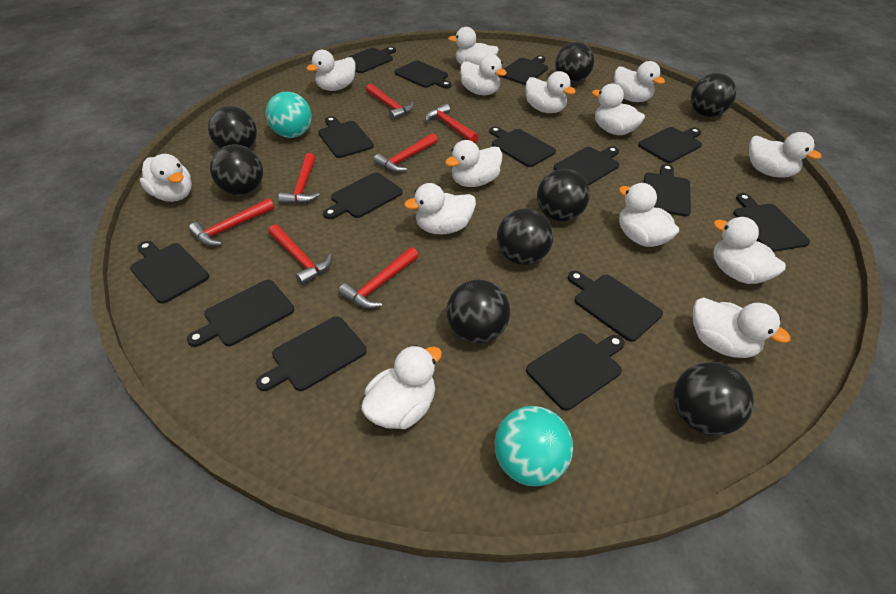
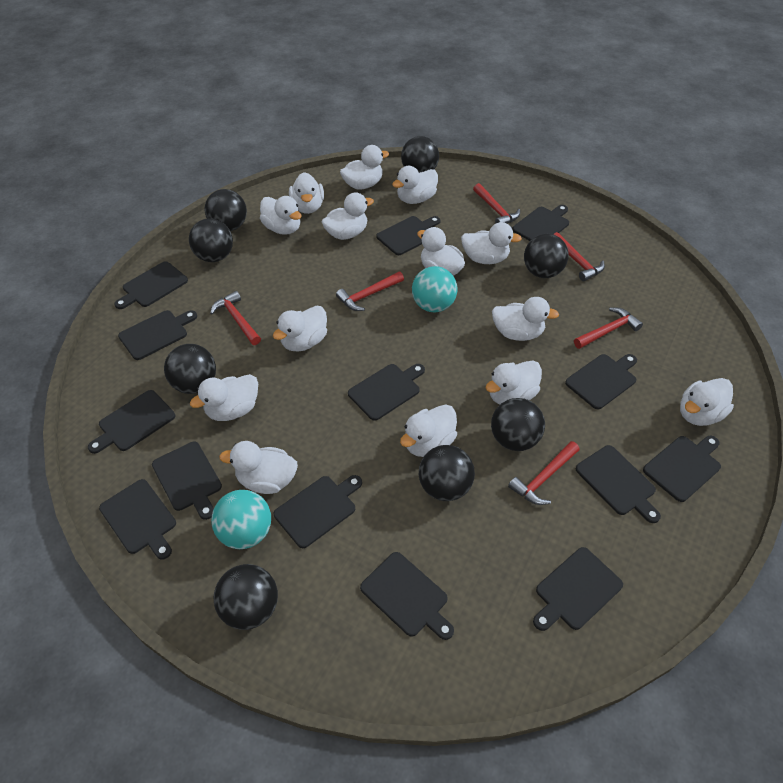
black cutting board: [130,241,209,304] [187,280,294,347] [256,316,367,391] [318,116,374,158] [323,173,403,219] [344,47,396,73] [394,60,452,89] [489,126,556,167] [498,56,548,85] [526,333,625,411] [554,146,619,186] [568,271,663,342] [638,127,702,163] [644,164,691,217] [733,193,810,252] = 15 -> [88,390,175,454] [99,479,176,560] [114,261,188,309] [118,310,197,360] [152,442,222,520] [274,475,362,548] [348,364,425,421] [360,552,454,640] [376,216,440,255] [512,205,569,241] [533,547,623,631] [565,354,637,409] [576,445,661,523] [643,436,721,502] = 14
red hammer: [189,198,274,246] [268,224,332,285] [278,153,320,204] [338,247,419,309] [366,84,414,120] [374,133,438,172] [425,104,479,143] = 7 -> [210,291,261,345] [336,272,404,311] [473,183,520,223] [508,441,580,505] [553,232,605,281] [574,308,643,349] = 6

